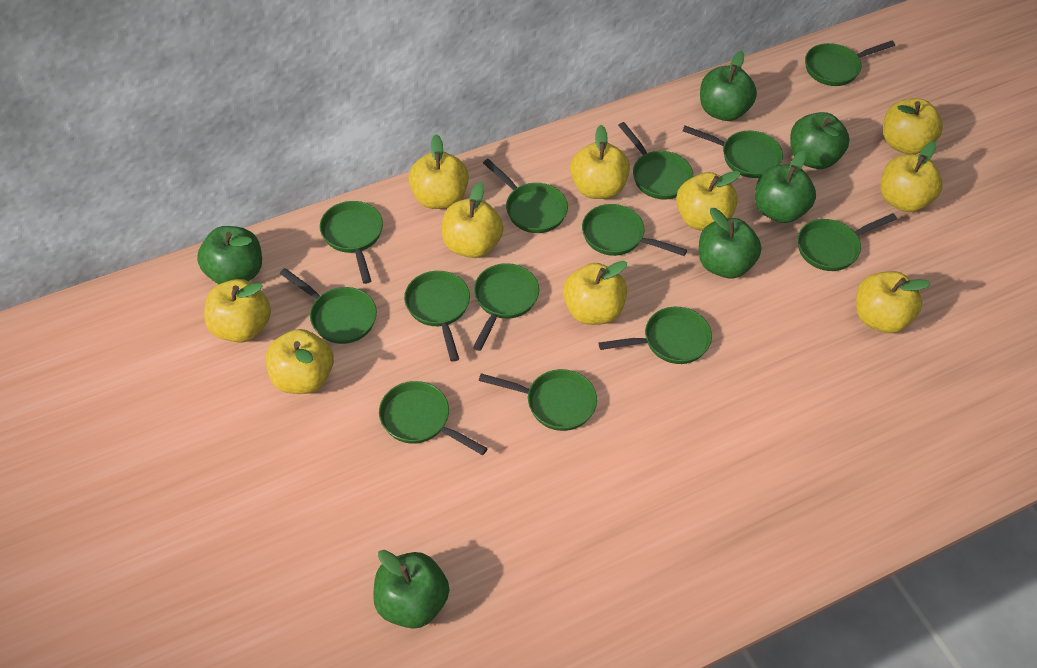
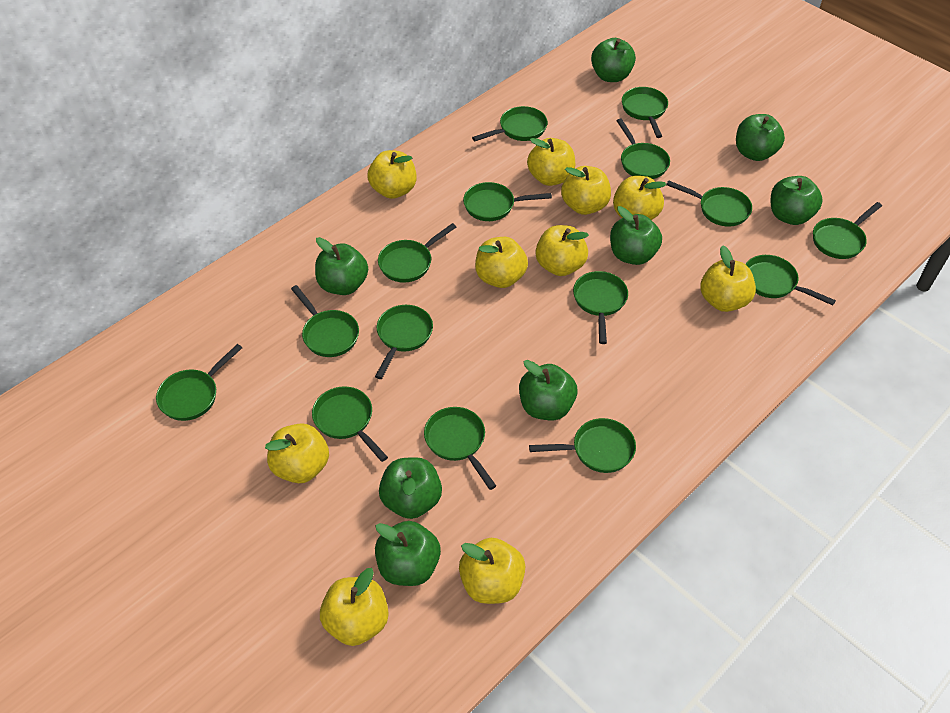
green apple: [197,226,262,284] [373,550,449,629] [699,208,761,278] [700,51,757,121] [755,151,816,223] [790,112,850,169] = 6 -> [315,237,368,295] [375,521,441,586] [379,457,442,519] [519,360,577,420] [591,38,636,82] [610,206,662,265] [736,114,785,161] [771,176,823,225] = 8
green pan: [280,268,377,344] [320,201,383,284] [379,381,488,455] [404,271,470,362] [473,263,539,351] [479,369,597,431] [483,159,568,233] [582,204,687,256] [599,307,712,364] [618,122,693,200] [683,126,783,178] [798,213,897,271] [805,41,895,86] = 13 -> [156,344,242,421] [291,285,359,357] [312,386,388,462] [375,305,433,379] [378,223,456,283] [424,407,496,490] [463,182,552,221] [472,106,548,141] [529,418,636,473] [573,271,628,344] [617,118,670,179] [622,87,668,138] [666,180,752,227] [746,255,836,306] [813,202,882,259] = 15

